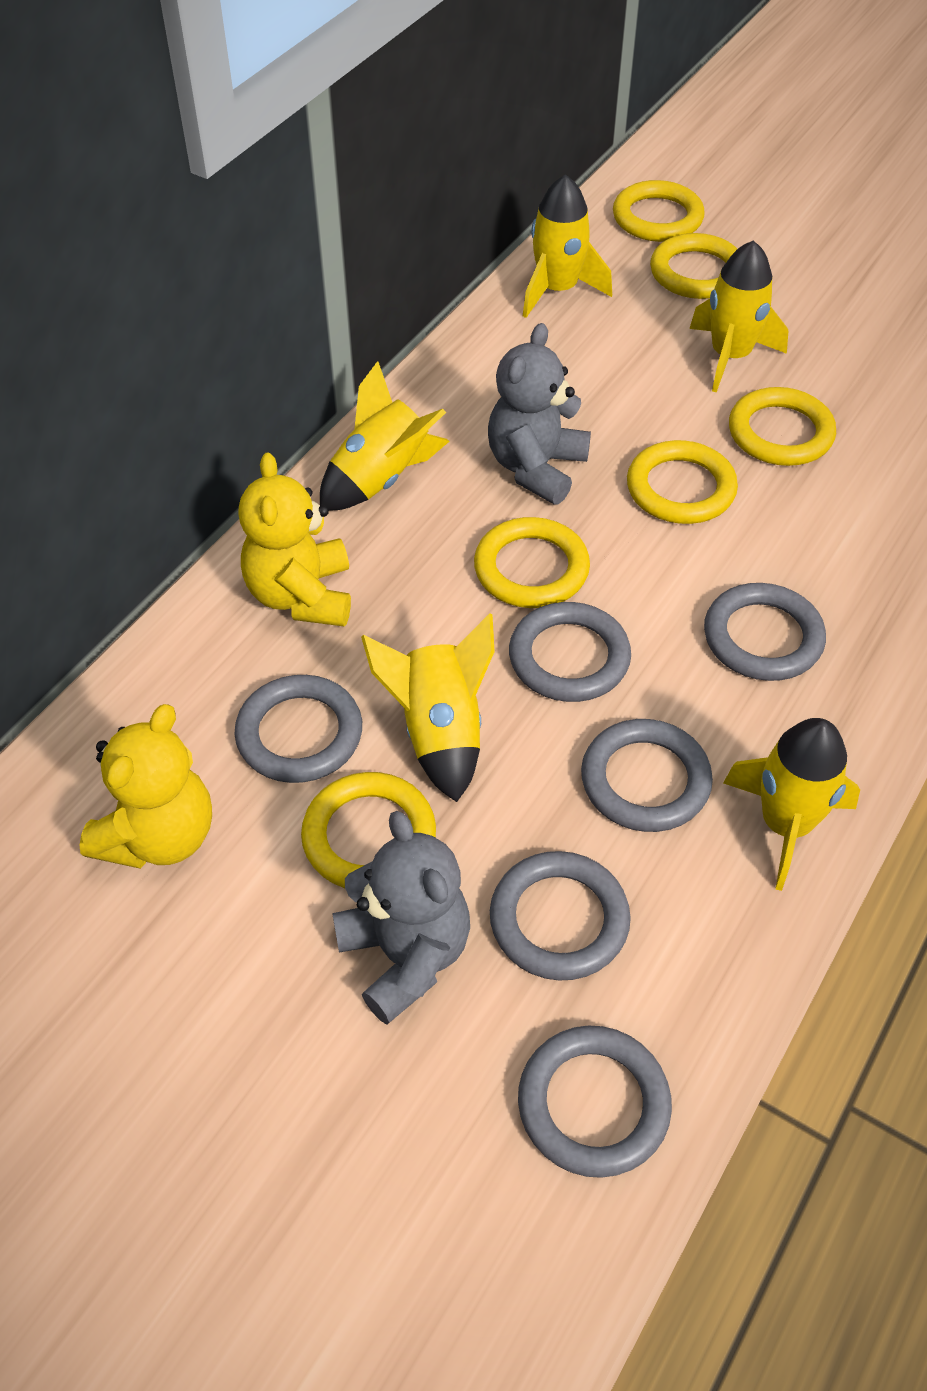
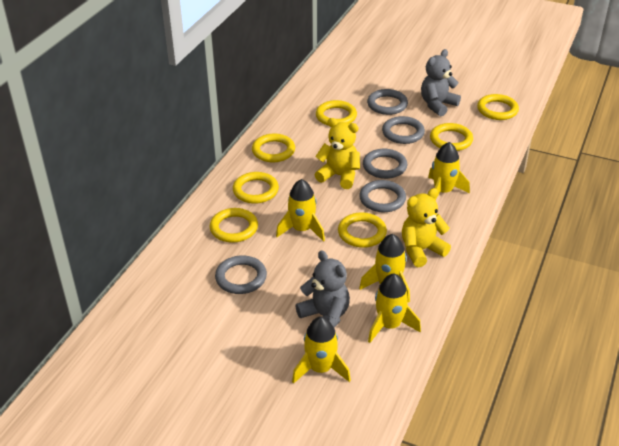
grey ring: [234,675,362,783] [490,851,631,980] [509,602,631,702] [518,1025,672,1178] [581,719,713,832] [704,583,826,681] = 6 -> [215,255,267,294] [359,180,406,212] [363,149,407,179] [367,89,408,115] [382,116,425,144] = 5
yellow ring: [301,772,436,888] [474,517,590,608] [613,180,705,242] [627,440,738,524] [650,233,737,299] [729,387,836,466] = 6 -> [210,208,258,243] [233,172,279,204] [252,134,295,162] [316,100,357,126] [338,212,387,248] [430,123,473,151] [477,94,519,120] = 7

